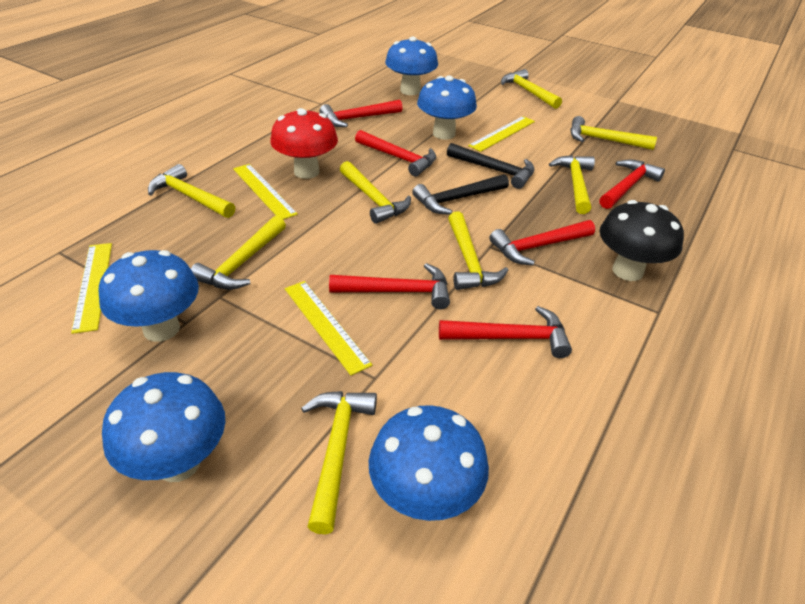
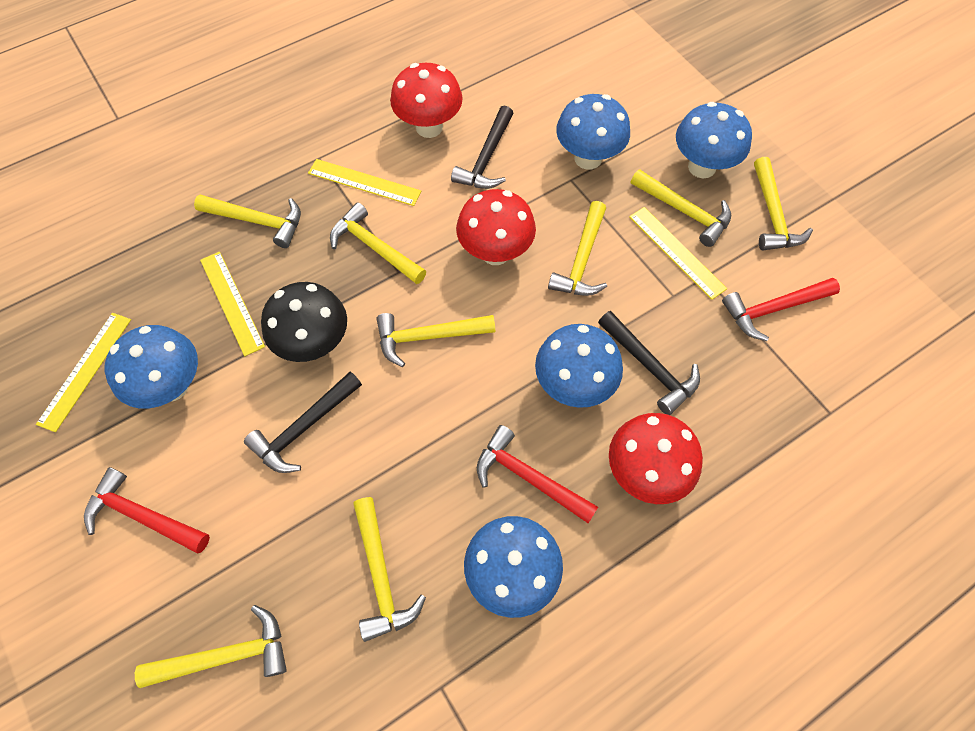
black hammer: [412,174,509,215] [447,143,534,189] = 2 -> [244,372,362,473] [451,106,514,189] [598,311,700,415] = 3
red hammer: [320,100,403,127] [329,263,450,309] [355,130,436,176] [439,306,572,358] [489,220,595,266] [599,159,665,209] = 6 -> [84,467,210,554] [477,425,598,523] [722,278,840,341] = 3
red mushroom: [270,108,338,179] = 1 -> [390,63,463,138] [456,189,536,265] [609,413,703,504] = 3

